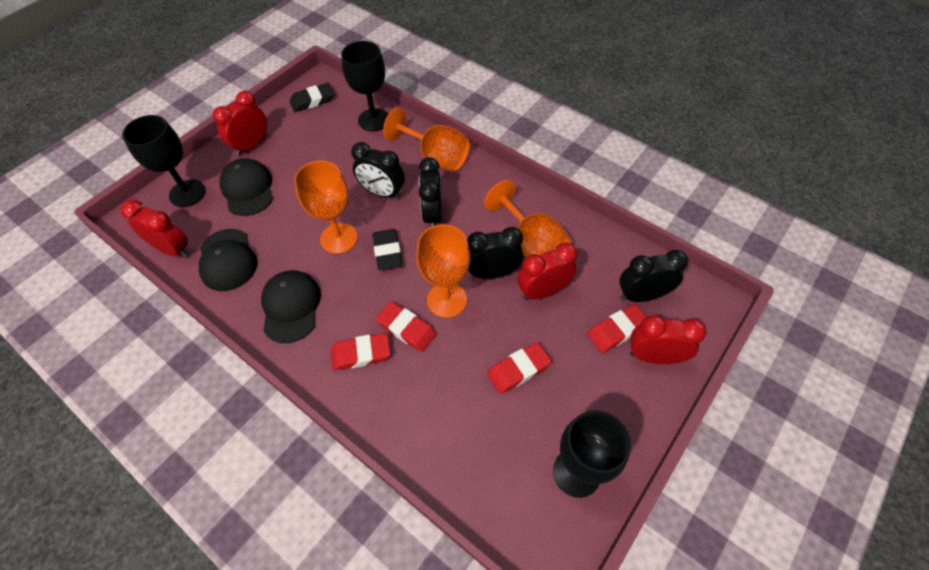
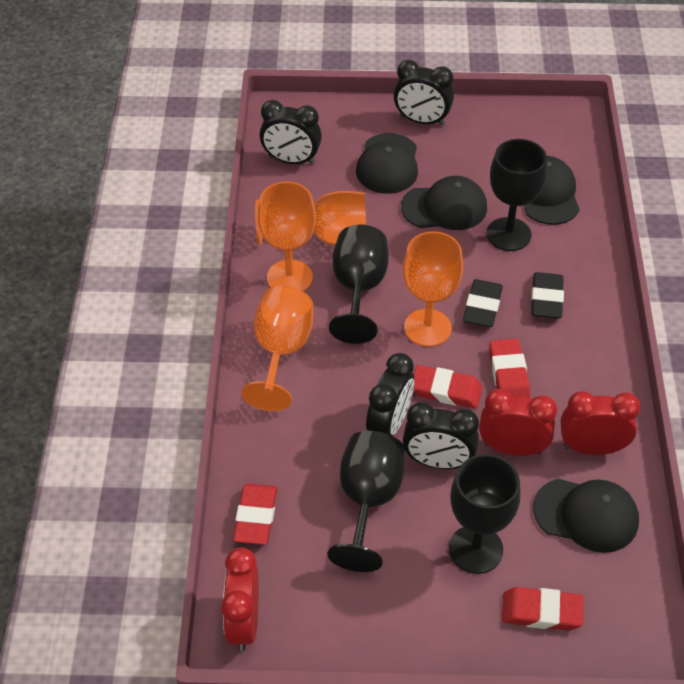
black cap: [199,229,257,291] [220,158,273,216] [261,270,321,343] = 3 -> [356,133,418,194] [401,176,487,230] [524,156,580,225] [533,479,639,553] = 4
black goblet: [122,115,205,207] [341,41,388,131] [553,410,631,498] = 3 -> [327,431,405,572] [329,225,389,344] [449,454,521,574] [487,139,547,251] = 4
red clock: [121,199,189,257] [212,91,267,156] [517,242,577,300] [630,315,706,364] = 4 -> [221,547,259,651] [479,389,557,456] [560,391,641,455] = 3

